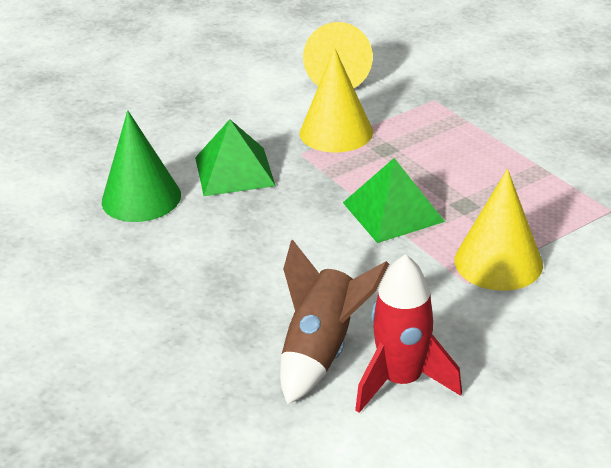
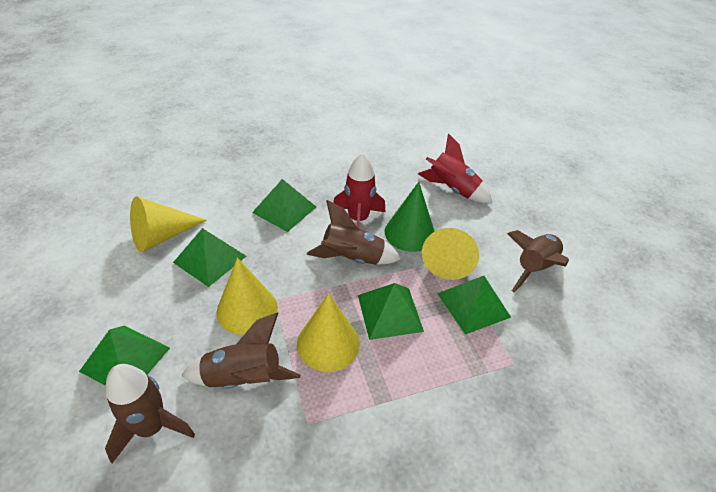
brown rocket: [280,239,389,405] = 1 -> [105,364,195,463] [182,313,300,389] [307,200,401,265] [507,230,569,292] = 4
green pyramid: [195,119,276,196] [343,158,445,243] = 2 -> [79,326,170,386] [173,228,246,287] [252,179,316,232] [358,283,424,340] [437,276,511,335] = 5
red rocket: [355,254,462,413] = 1 -> [333,152,385,229] [418,133,492,203] = 2
yellow cone: [300,48,373,153] [303,22,373,88] [455,169,543,291] = 3 -> [130,196,207,252] [217,257,278,335] [297,293,360,372] [422,228,479,280] = 4

